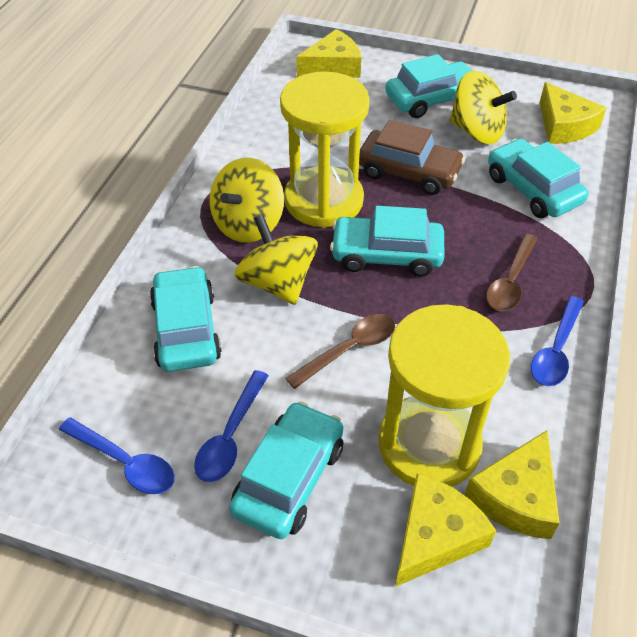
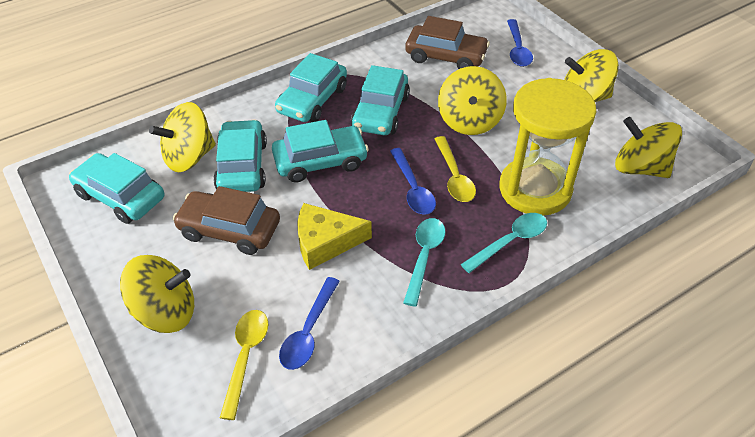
brown car: [359,120,465,195] = 1 -> [173,186,280,255] [405,16,490,69] = 2
brown spoon: [286,314,395,389] [486,234,538,311] = 2 -> none = 0
turquoise spoon: none = 0 -> [403,218,445,307] [461,213,547,273] = 2
yellow cheese: [297,29,361,78] [395,473,496,587] [464,430,560,540] [539,82,606,144] = 4 -> [297,203,372,270] = 1
yellow hourglass: [280,72,370,228] [378,304,510,487] = 2 -> [499,78,596,215] = 1
yellow spinning top: [210,158,284,243] [234,214,318,305] [449,71,517,144] = 3 -> [120,255,194,333] [149,102,216,172] [438,66,507,135] [564,49,619,102] [615,117,682,178] = 5
yellow spoon: none = 0 -> [220,310,269,420] [435,136,476,202] = 2

